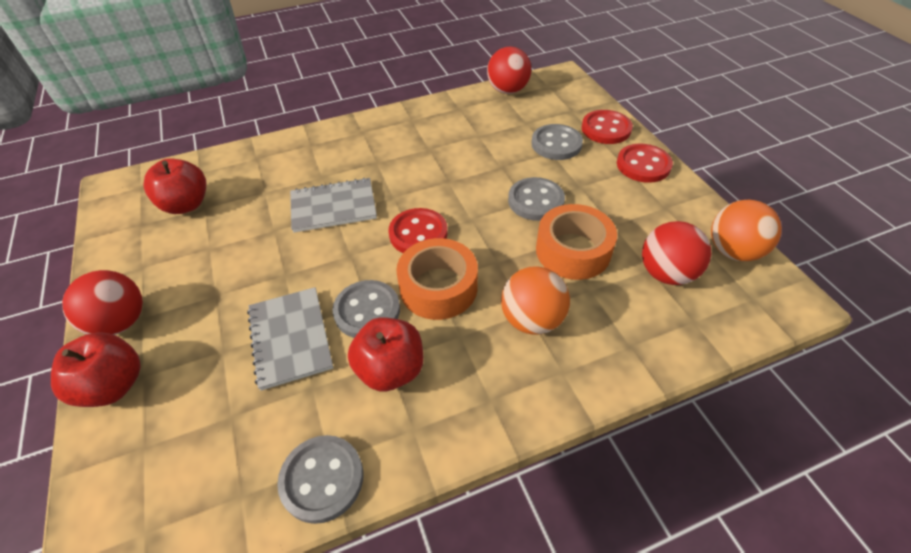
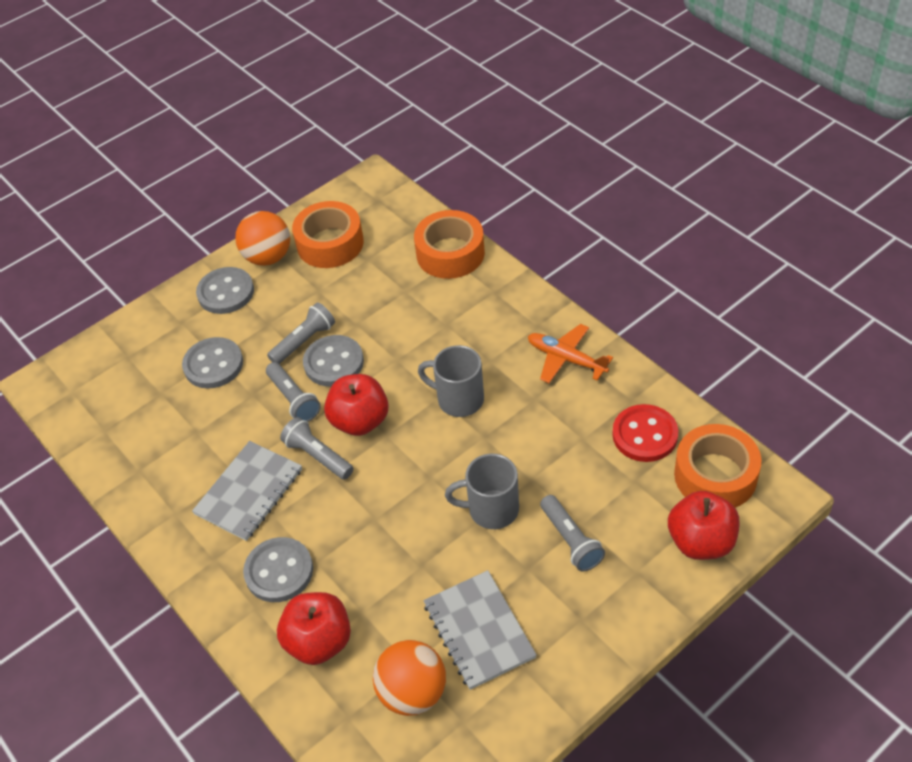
grey flashlight: none = 0 -> [266,362,321,422] [267,302,335,364] [280,417,354,480] [540,495,605,572] = 4
grey mug: none = 0 -> [418,345,484,417] [445,454,519,529] = 2
orange plane: none = 0 -> [528,324,613,383] = 1
orange tape: [396,238,478,320] [536,204,617,280] = 2 -> [292,201,364,268] [414,210,485,279] [674,424,761,508] = 3
red ball: [62,270,143,335] [487,46,531,94] [642,221,711,285] = 3 -> none = 0
red button: [389,208,448,253] [582,110,633,144] [617,144,673,183] = 3 -> [612,404,678,462] = 1

